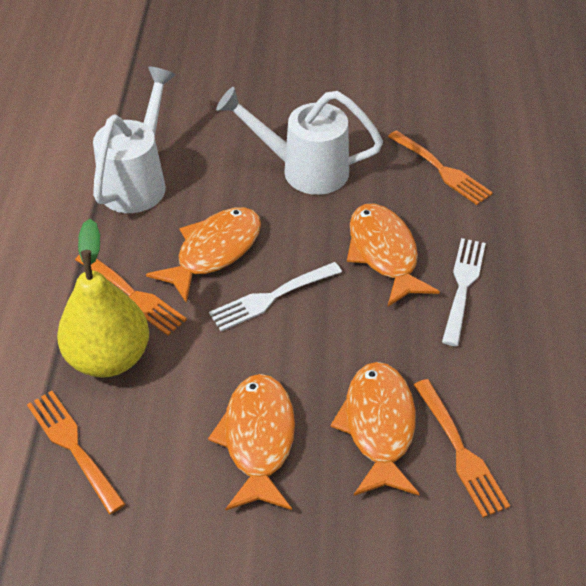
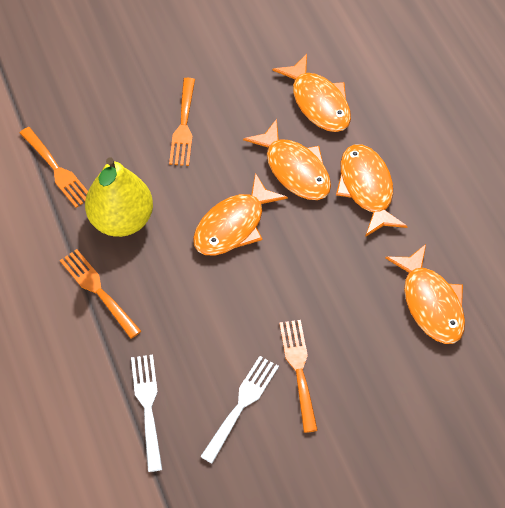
orange fish: [146,207,261,303] [208,374,295,510] [330,362,420,496] [347,204,440,307] = 4 -> [193,173,288,255] [243,119,331,200] [272,54,351,132] [336,144,408,237] [385,244,465,344] = 5
white watering can: [93,67,176,213] [216,87,383,195] = 2 -> none = 0

